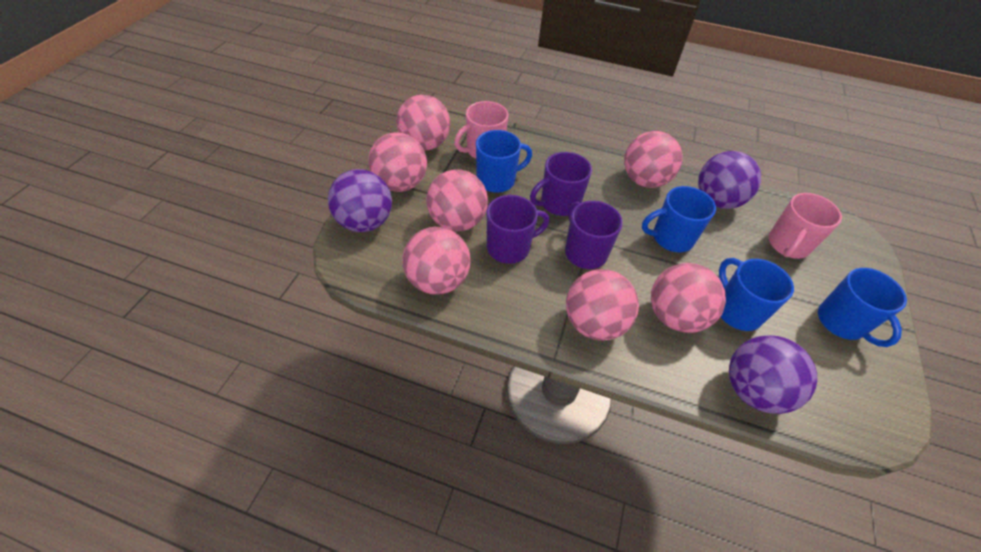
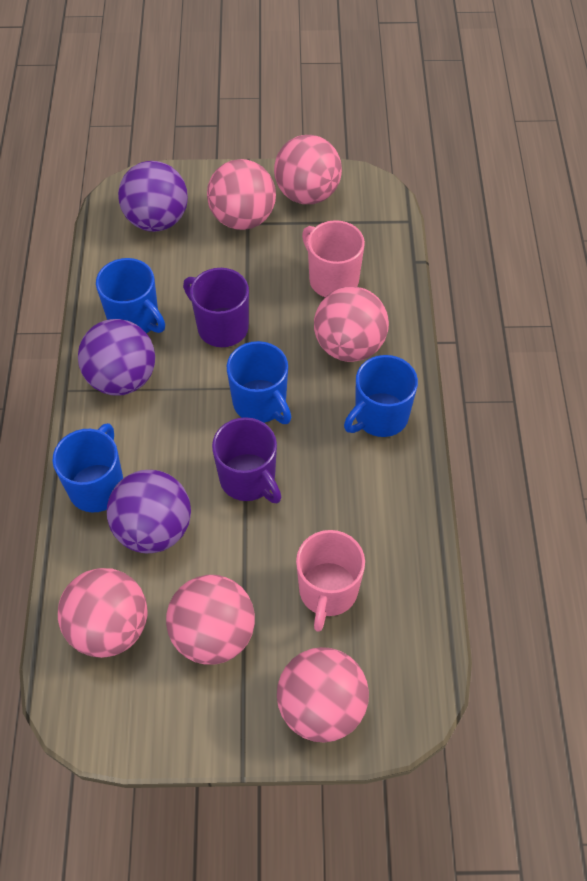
pink ball: [368,132,427,192] [396,95,450,151] [402,227,471,295] [426,169,488,231] [566,269,639,341] [624,131,682,188] [651,263,726,333] = 7 -> [58,568,148,658] [166,575,255,665] [207,159,276,230] [274,135,342,204] [277,647,369,743] [314,287,389,362] = 6
purple mug: [487,195,549,264] [530,152,592,216] [565,201,623,269] = 3 -> [183,268,249,347] [212,417,281,503] = 2

